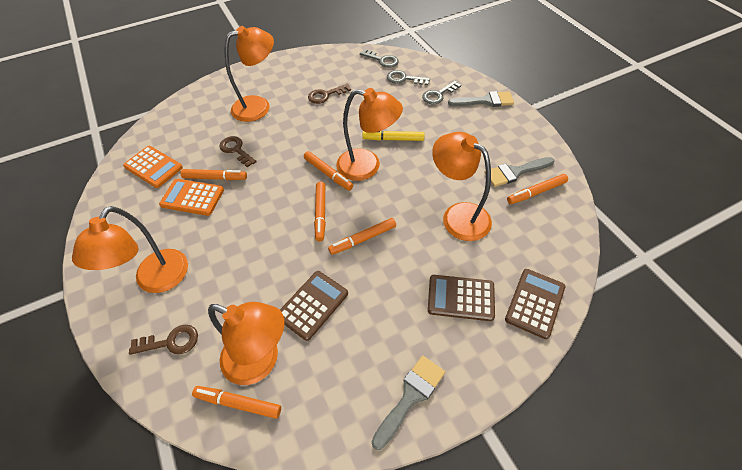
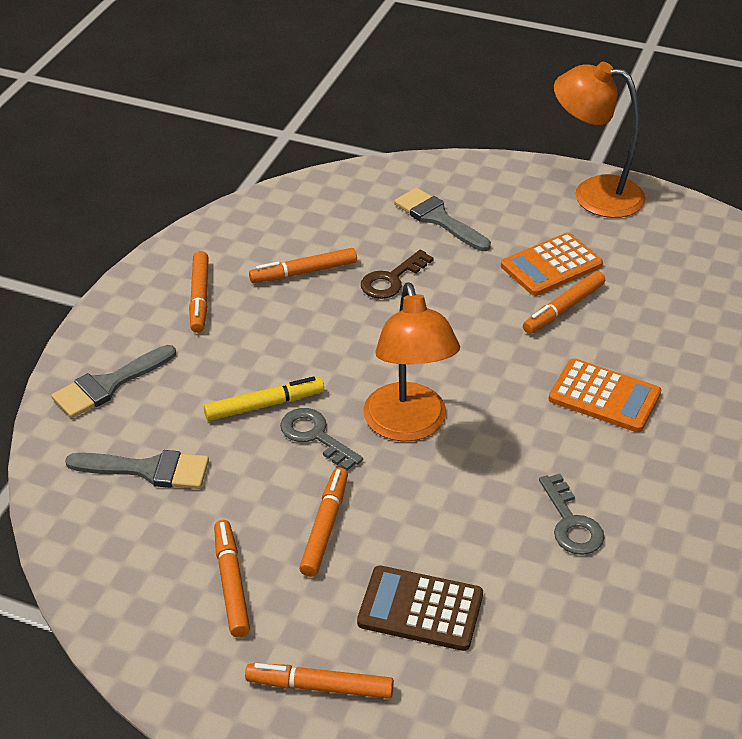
brown calculator: [280,271,348,341] [428,275,495,321] [505,269,565,339] = 3 -> [357,565,483,651] = 1
brown key: [129,325,198,355] [220,136,257,167] [308,84,351,104] = 3 -> [361,250,433,299] = 1
grey key: [360,49,399,68] [387,70,430,85] [422,81,461,104] = 3 -> [280,408,363,471] [539,474,605,555] = 2
orange lamp: [72,206,188,293] [208,302,284,385] [224,26,274,122] [336,88,403,181] [432,132,492,241] = 5 -> [363,282,460,442] [554,62,646,218] = 2

